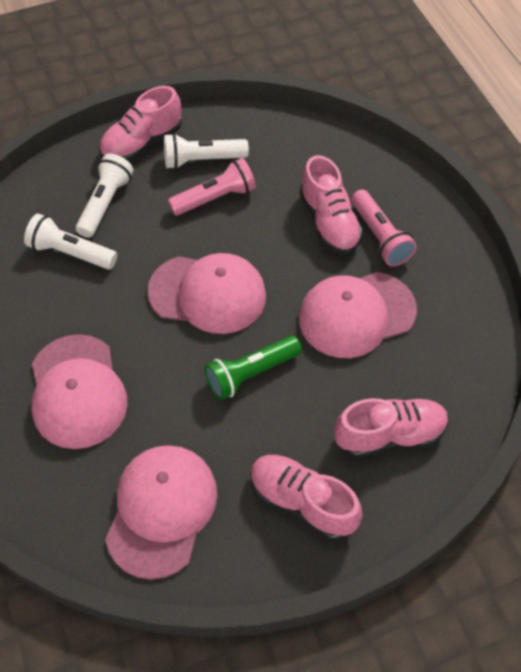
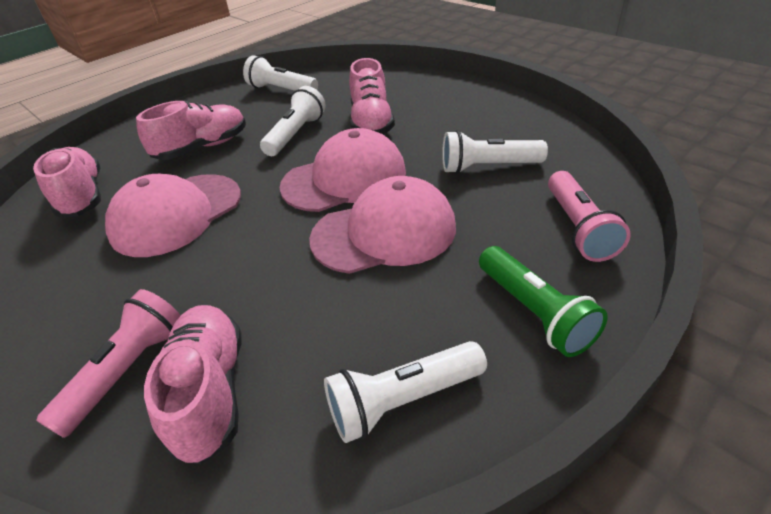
pink cap: [31,334,128,449] [105,445,217,580] [147,253,266,334] [299,272,417,358] = 4 -> [105,174,241,257] [280,128,406,212] [309,176,456,274] = 3
white flashlight: [24,214,117,270] [76,154,134,238] [164,133,249,169] = 3 -> [243,56,318,91] [260,86,326,156] [324,341,487,443] [442,130,548,174] = 4

